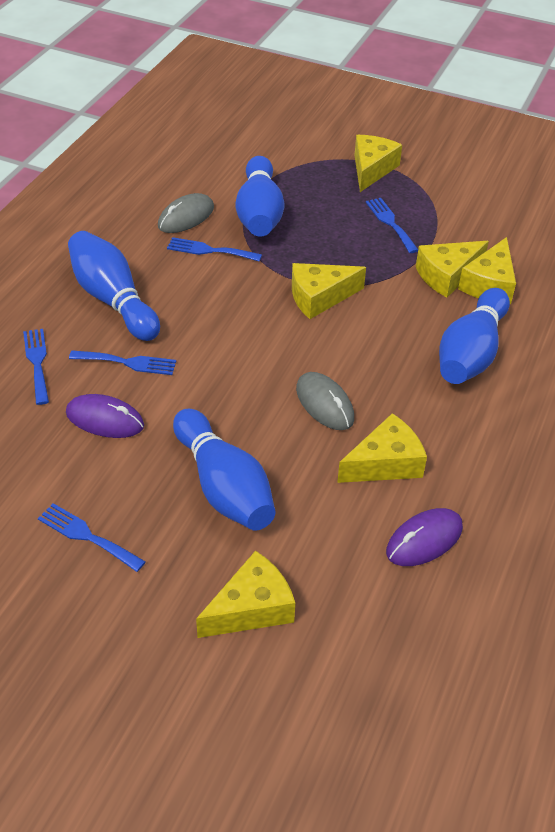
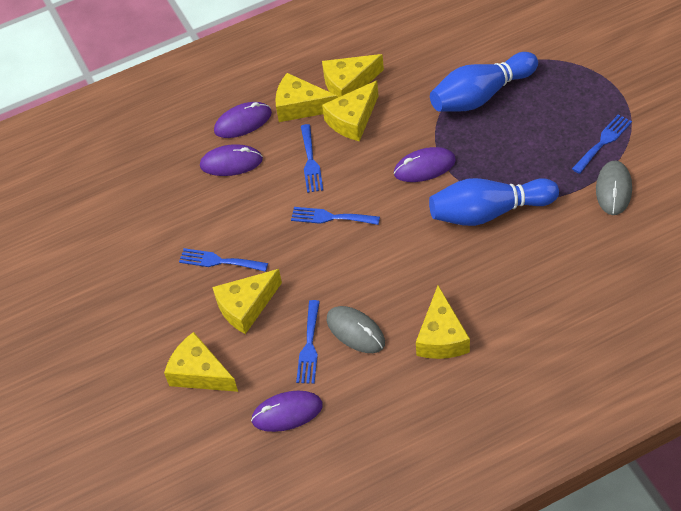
blue bowling pin: [68,231,160,341] [173,409,276,531] [235,156,284,237] [439,288,510,384] = 4 -> [429,178,559,226] [430,52,538,112] = 2
purple mouse: [66,394,144,438] [386,508,463,566] = 2 -> [200,144,263,176] [214,102,272,138] [251,391,323,432] [394,147,456,182] = 4

